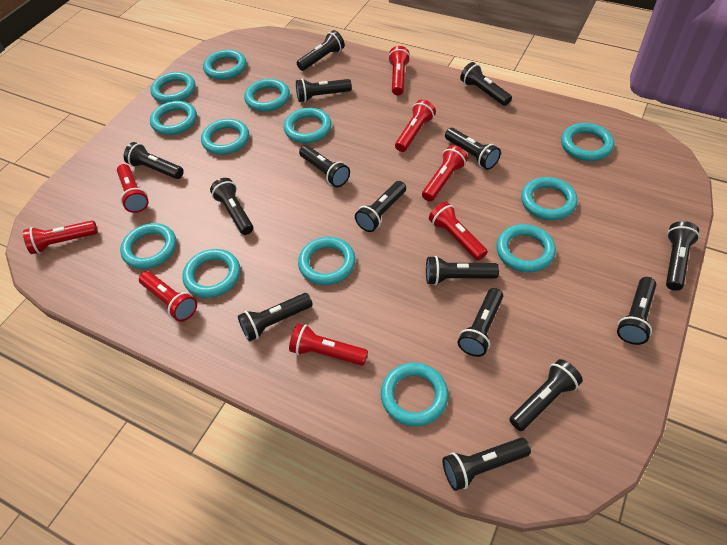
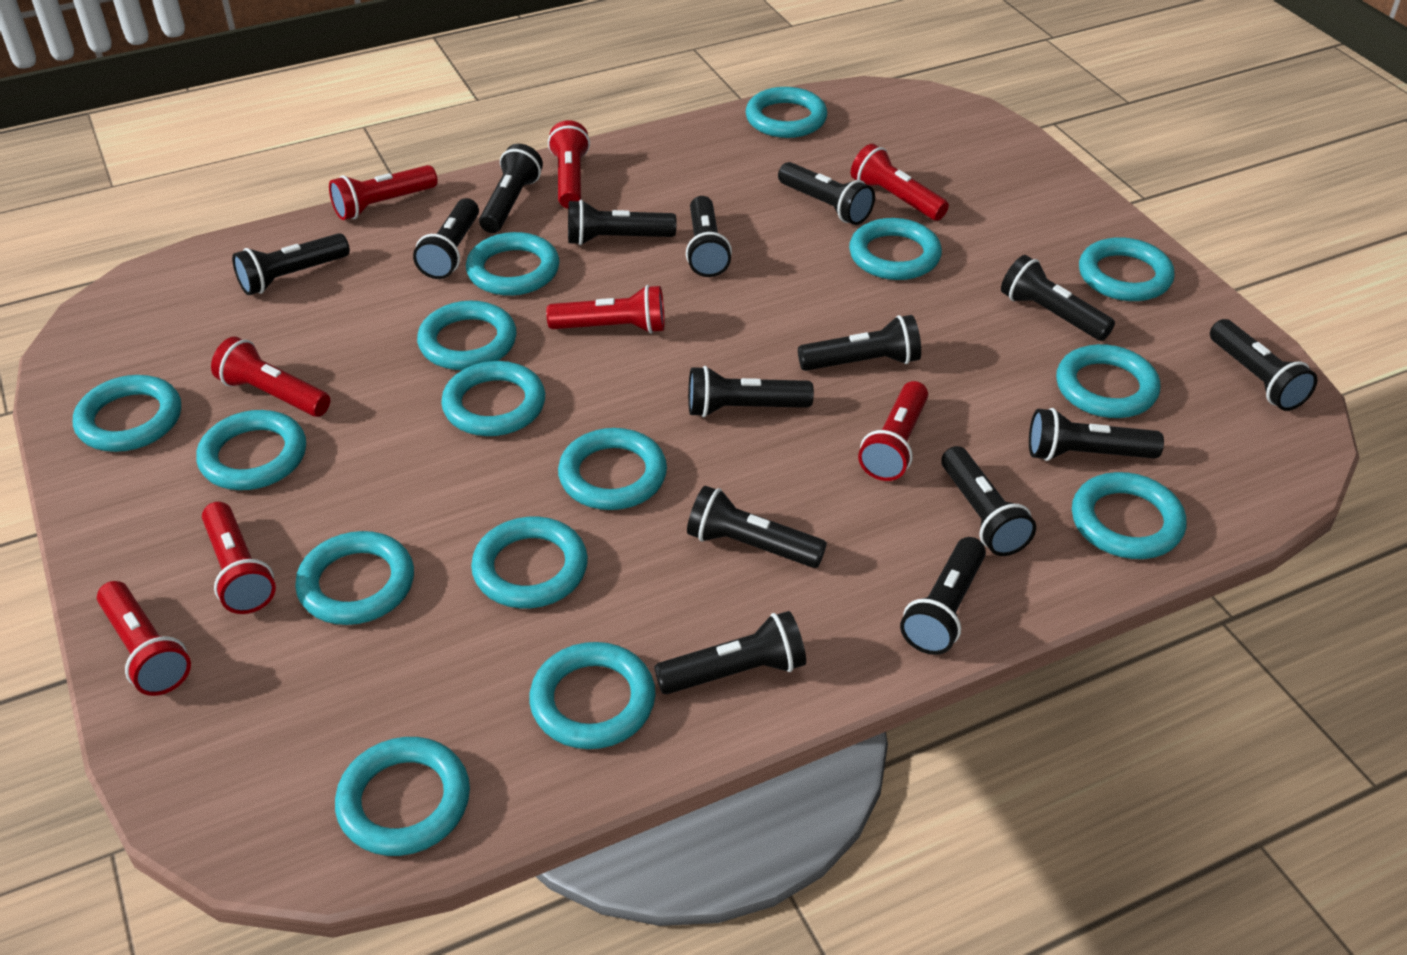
turquoise ring: [120,223,176,269] [150,101,197,135] [151,72,196,103] [183,249,240,298] [201,119,249,155] [203,49,246,80] [244,79,290,112] [284,108,332,143] [298,237,355,285] [381,363,449,426] [496,224,556,272] [521,177,578,220] [561,123,614,161] = 13 -> [73,375,181,452] [196,410,306,490] [295,531,414,625] [335,737,470,856] [417,301,517,370] [441,361,545,436] [466,232,560,296] [471,517,588,608] [529,642,655,749] [558,428,667,510] [746,87,827,138] [849,218,942,280] [1056,344,1160,418] [1072,472,1186,559] [1079,237,1175,301] = 15

